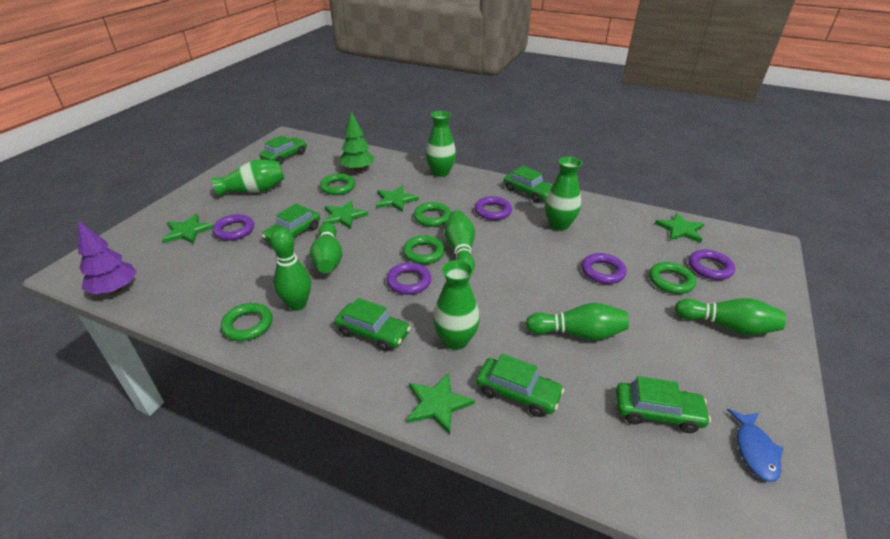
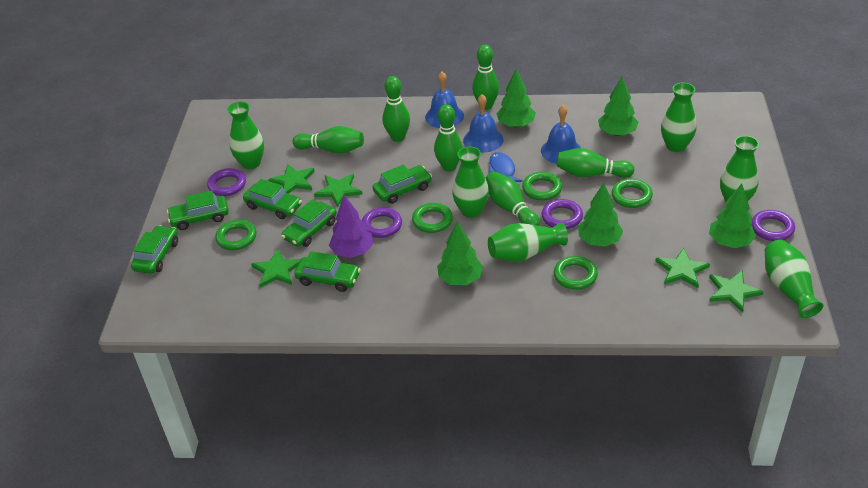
blue bell: none = 0 -> [425,71,464,128] [463,94,503,153] [541,105,581,164] = 3
green bowling pin: [271,228,311,311] [310,223,343,273] [445,210,475,270] [526,303,629,340] [675,298,786,335] = 5 -> [293,126,364,154] [383,76,410,142] [434,104,463,172] [472,45,499,110] [486,171,540,226] [557,148,635,178] = 6
green tree: [339,111,375,172] = 1 -> [437,221,483,285] [496,69,536,128] [578,183,623,247] [598,77,639,136] [709,184,756,248] = 5
green vase: [212,159,284,197] [426,111,456,177] [433,260,480,350] [545,157,582,231] = 4 -> [228,101,264,169] [452,146,489,218] [488,222,568,262] [661,83,696,152] [720,136,759,203] [765,240,824,318] = 6
purple ring: [212,214,254,241] [386,262,431,295] [474,196,512,220] [582,253,626,284] [688,249,735,280] = 5 -> [207,168,246,196] [362,207,402,238] [542,199,583,229] [752,210,795,241] = 4

